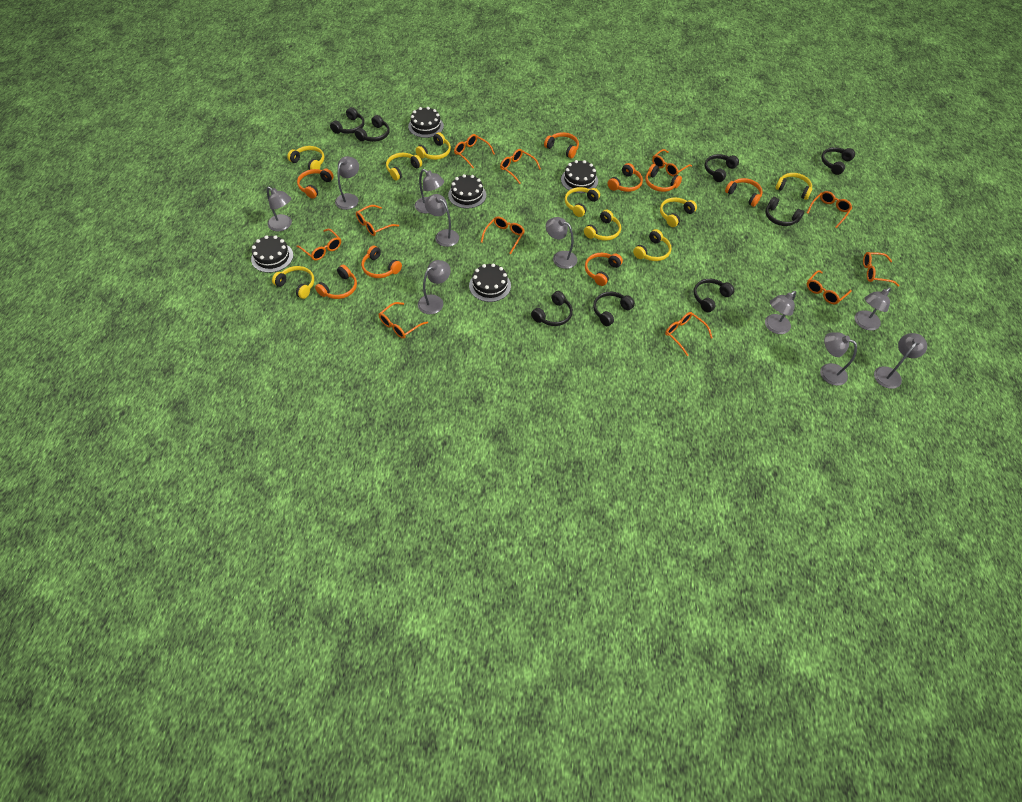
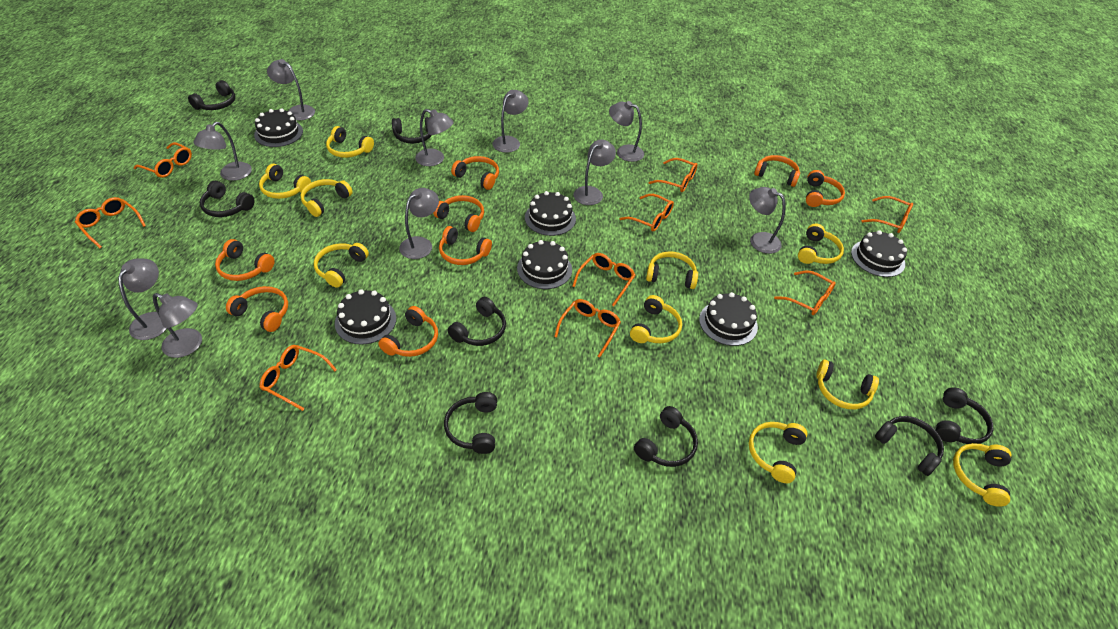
black cake: [251,235,293,273] [408,107,444,138] [448,174,486,208] [469,263,511,302] [561,160,598,193] = 5 -> [254,108,303,147] [335,289,396,344] [517,240,572,289] [525,191,576,236] [699,292,758,346] [851,230,907,277] = 6
orange glasses: [296,228,341,261] [356,205,399,236] [379,302,428,339] [454,134,495,168] [481,217,525,254] [500,149,541,184] [652,149,692,177] [665,312,713,356] [807,191,852,228] [807,270,852,304] [863,252,900,286] = 11 -> [75,197,146,248] [134,142,192,178] [260,345,337,411] [554,299,621,357] [572,253,635,306] [619,194,674,232] [648,158,697,192] [774,270,836,315] [862,196,913,233] = 9
yellow headphones: [272,266,314,299] [287,146,324,170] [386,153,422,180] [415,132,451,160] [565,187,600,217] [584,209,621,241] [633,229,672,261] [660,197,697,227] [775,173,813,200] = 9 -> [259,164,311,199] [301,179,353,217] [314,243,369,288] [326,126,374,158] [630,295,682,343] [646,251,698,289] [749,422,808,483] [798,224,844,264] [816,360,879,409] [953,443,1011,507] = 10

